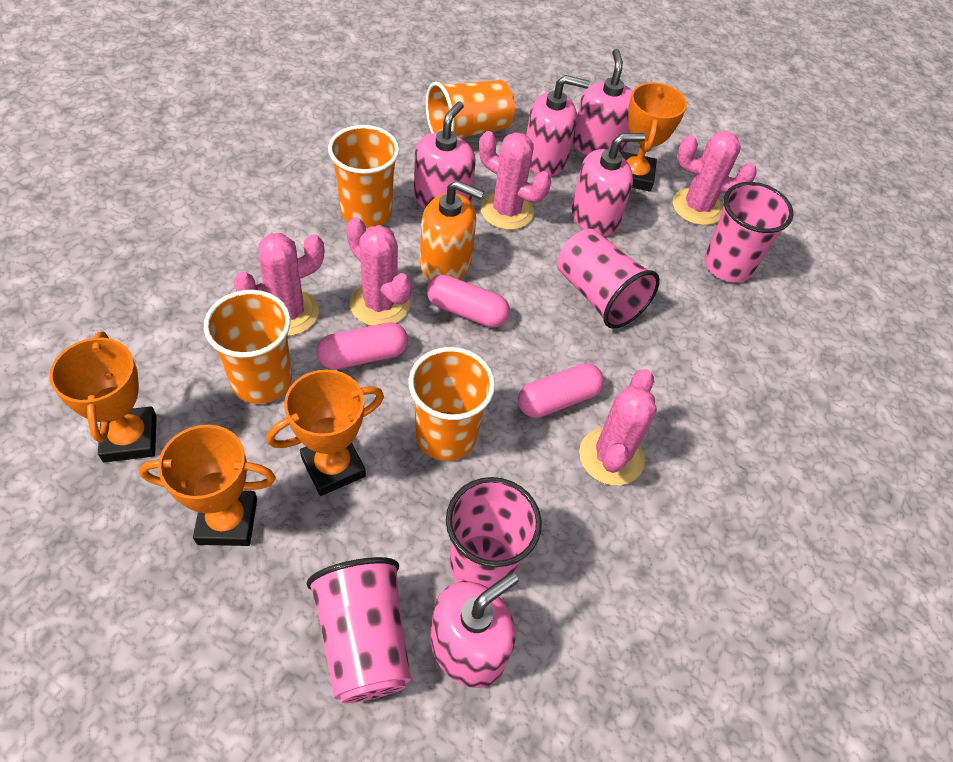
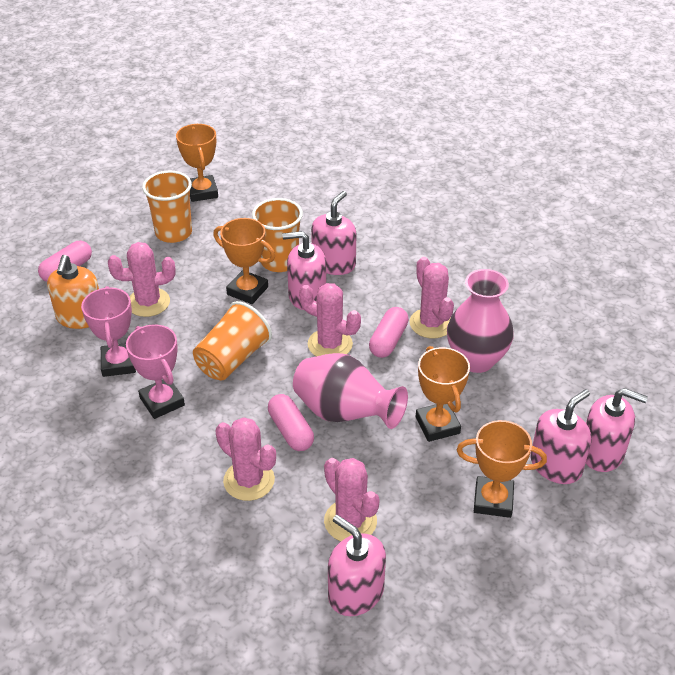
orange cup: [204,290,292,404] [328,125,399,228] [408,347,495,461] [426,80,515,139] = 4 -> [142,171,192,243] [193,301,272,381] [252,198,303,272] = 3
pink cup: [306,557,411,703] [446,477,542,588] [557,229,660,329] [704,182,794,282] = 4 -> none = 0
pink trophy: none = 0 -> [81,286,136,377] [126,325,185,419] = 2
pink vase: none = 0 -> [293,353,408,429] [447,269,514,373] = 2

